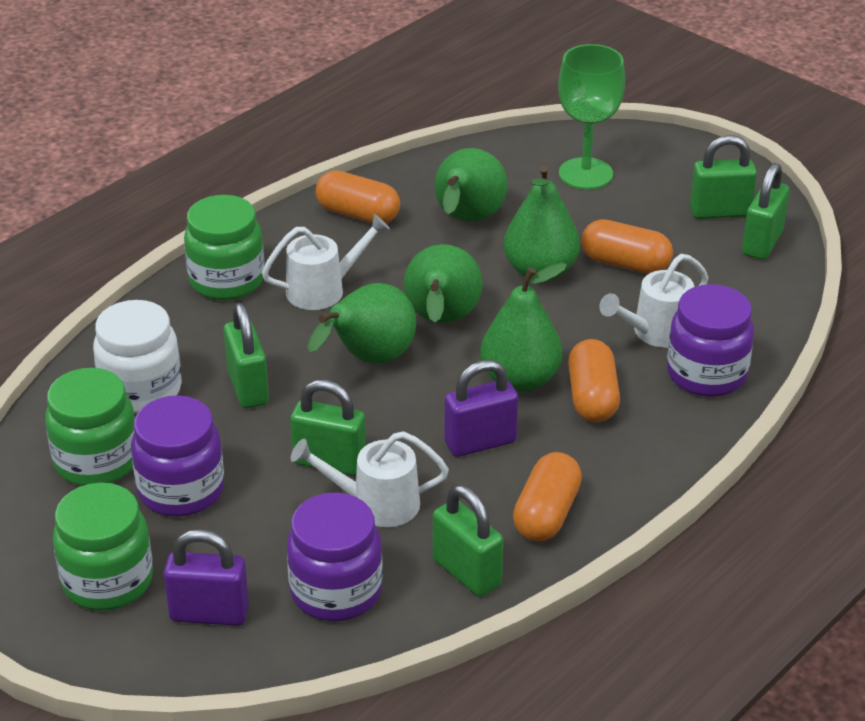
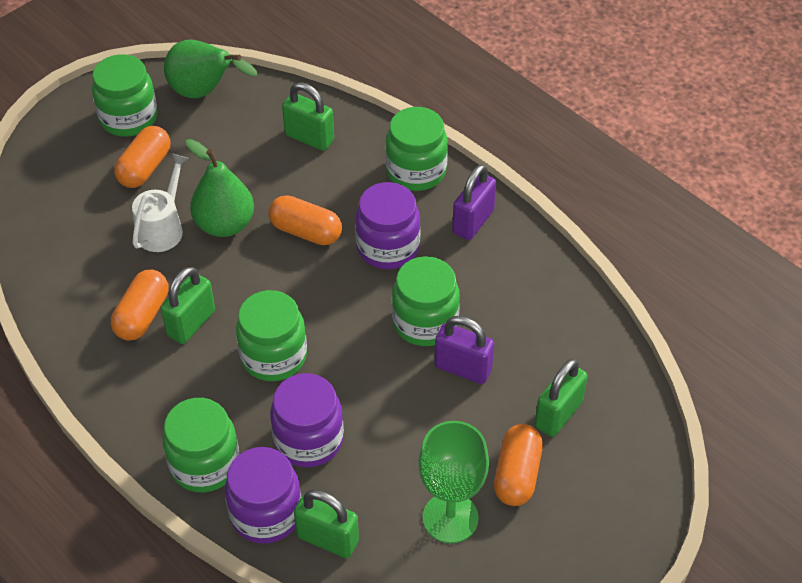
green jar: [45,368,135,486] [53,483,153,611] [184,195,265,300] = 3 -> [92,54,158,137] [162,398,239,493] [236,290,307,381] [385,107,448,191] [392,256,460,346] = 5
green padlock: [223,303,269,408] [290,380,366,476] [433,485,503,597] [690,135,757,219] [742,163,790,260] = 5 -> [161,266,215,344] [282,82,334,151] [294,489,359,558] [535,359,588,437] = 4
green pear: [307,283,416,364] [404,244,483,323] [434,148,508,222] [480,262,567,392] [504,166,580,281] = 5 -> [164,40,257,99] [186,139,254,237] = 2
white jar: [93,300,182,413] = 1 -> none = 0
white watering can: [262,214,390,310] [291,431,449,527] [599,254,708,348] = 3 -> [132,153,189,252] = 1

